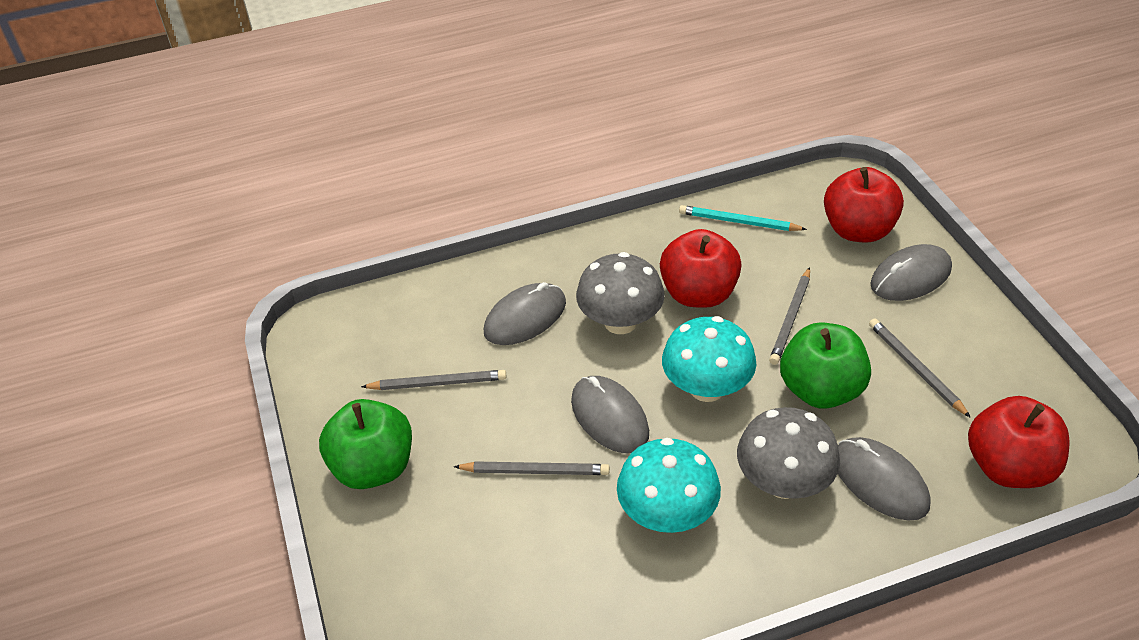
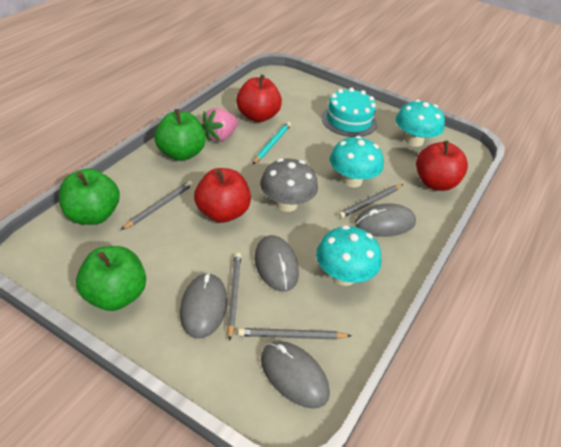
green apple: [319,399,412,489] [780,322,871,409] = 2 -> [59,168,120,225] [76,246,146,311] [154,109,206,161] = 3
grey mushroom: [576,252,665,334] [737,407,840,499] = 2 -> [260,158,318,212] = 1
pink strawberry: none = 0 -> [201,108,238,142] = 1
turquoise cake: none = 0 -> [321,88,377,137] = 1
turquoise mushroom: [617,438,721,533] [662,316,756,402] = 2 -> [316,225,381,286] [330,136,384,188] [396,100,445,147] = 3

